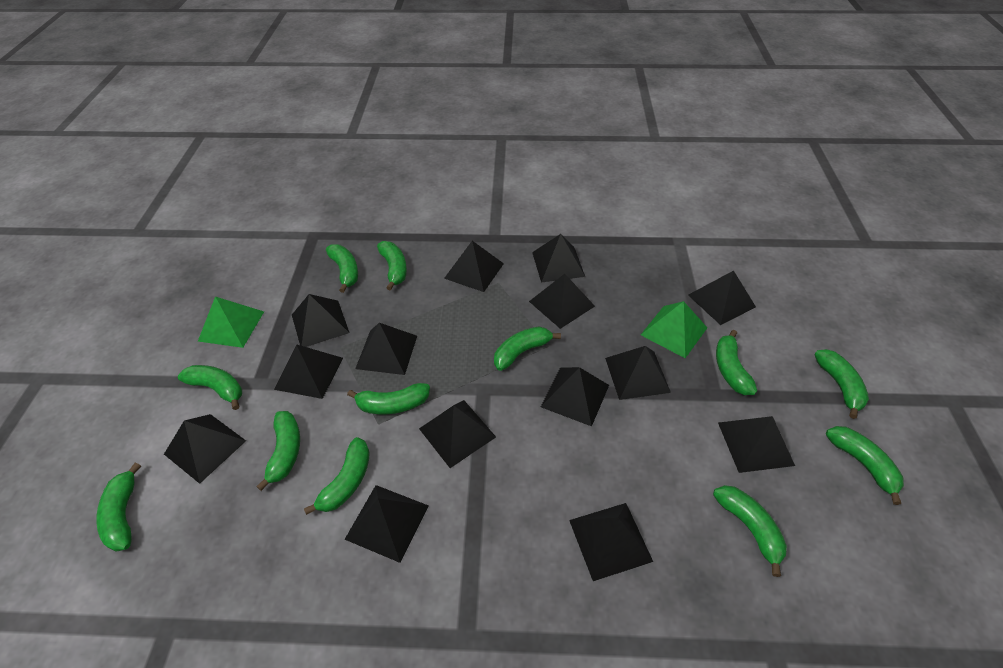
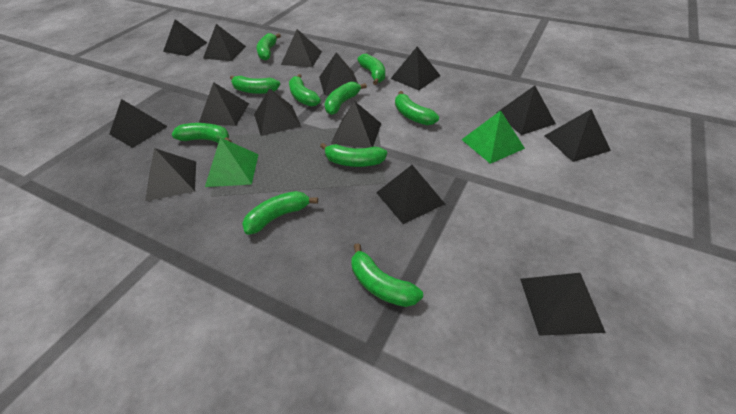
green banana: [96,463,141,552] [178,365,242,410] [256,411,300,491] [304,437,370,515] [326,244,358,293] [347,383,430,414] [377,241,407,291] [494,327,561,371] [713,485,787,577] [716,330,757,395] [814,349,869,419] [826,426,904,505] = 12 -> [172,123,232,143] [230,75,280,94] [242,191,318,235] [256,33,281,60] [289,74,321,107] [320,143,387,167] [325,82,367,115] [352,243,423,307] [357,54,385,85] [395,91,439,125] = 10

